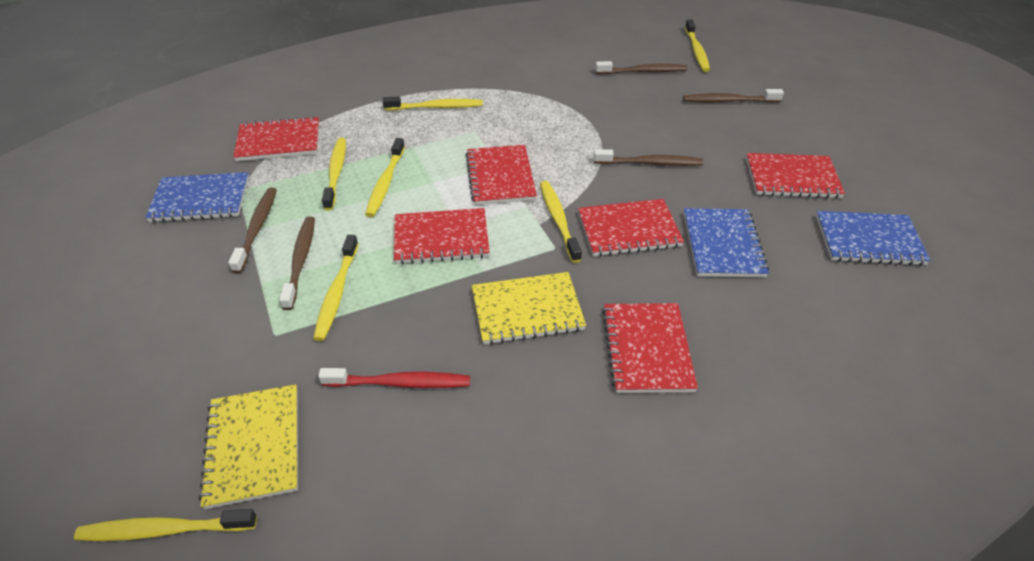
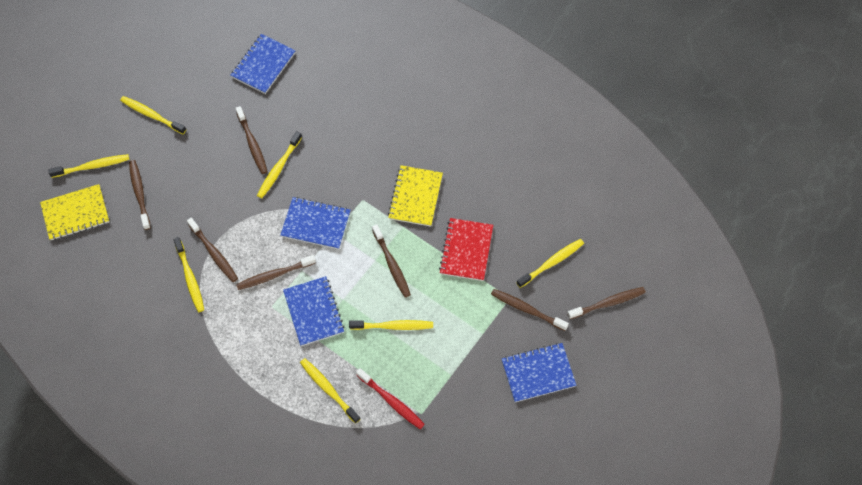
blue notebook: [145,172,249,222] [684,208,769,278] [816,211,931,266] = 3 -> [230,34,296,94] [280,197,351,249] [283,276,344,346] [502,343,577,402] = 4
brown toothbrush: [228,188,277,273] [279,216,315,310] [594,149,703,166] [595,61,688,74] [683,89,784,102] = 5 -> [129,160,151,230] [187,218,238,282] [235,106,268,174] [236,255,316,290] [372,224,411,298] [491,289,569,331] [567,287,646,319] = 7
red notebook: [233,116,319,161] [394,208,490,265] [466,145,537,205] [578,199,684,257] [602,303,698,393] [746,153,845,198] = 6 -> [439,218,493,281] = 1

